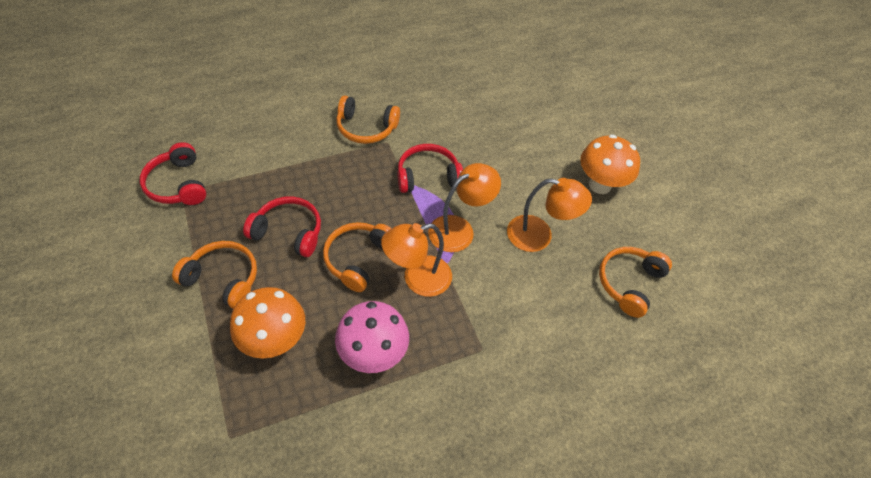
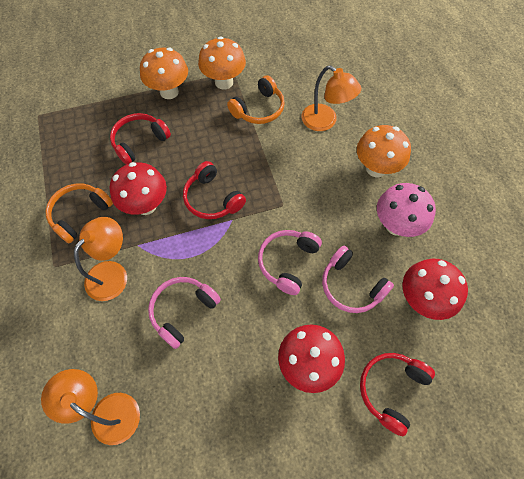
orange headphones: [172,241,257,309] [323,222,392,292] [336,96,400,144] [599,247,672,318] = 4 -> [46,183,113,243] [227,75,285,124] = 2
orange mushroom: [230,287,305,359] [580,134,640,194] = 2 -> [140,48,188,99] [198,36,246,89] [357,125,411,177] = 3
pink headphones: none = 0 -> [148,277,221,349] [258,230,322,295] [322,246,394,313] = 3
red mushroom: none = 0 -> [110,162,167,215] [278,325,345,393] [402,259,468,320] = 3

